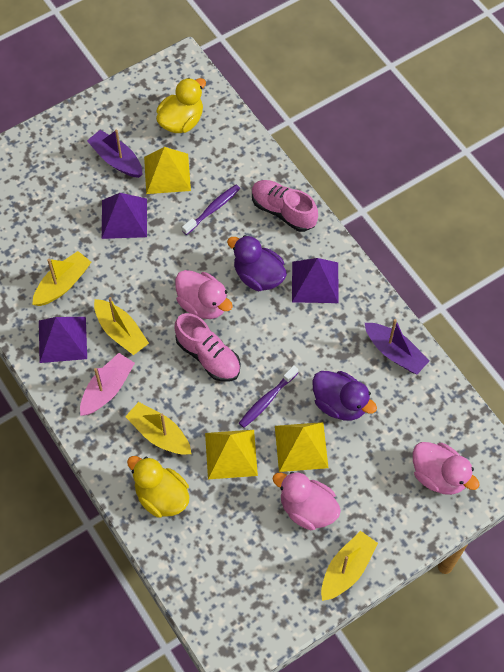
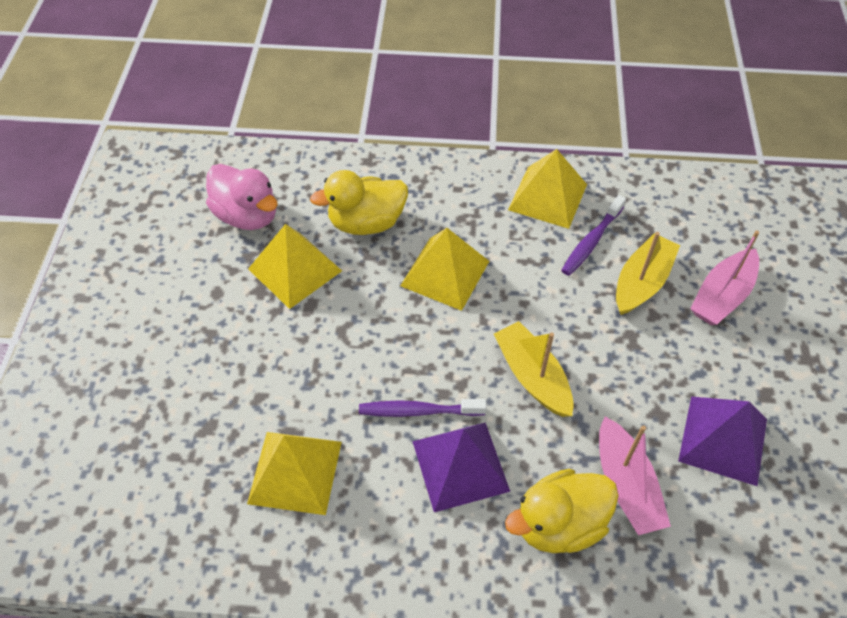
pink boat: [80,353,135,416] = 1 -> [599,417,671,535] [690,230,759,325] = 2
pink duck: [175,270,233,319] [273,472,341,530] [413,442,480,495] = 3 -> [206,164,278,230] = 1
pink shoe: [174,313,241,382] [252,180,318,232] = 2 -> none = 0
purple boat: [87,129,143,178] [365,319,430,374] = 2 -> none = 0
purple duck: [227,235,287,291] [312,371,377,421] = 2 -> none = 0
purple pyramid: [39,317,87,363] [102,193,147,239] [292,258,339,303] = 3 -> [412,423,510,512] [678,396,767,486] = 2
yellow boat: [32,251,91,306] [94,297,149,355] [125,402,191,455] [321,531,378,601] = 4 -> [494,321,574,417] [616,232,680,315] = 2
yellow pyramid: [144,147,191,194] [205,430,258,479] [275,422,328,472] = 3 -> [247,432,342,515] [248,224,342,309] [400,228,489,311] [508,149,587,229] = 4

